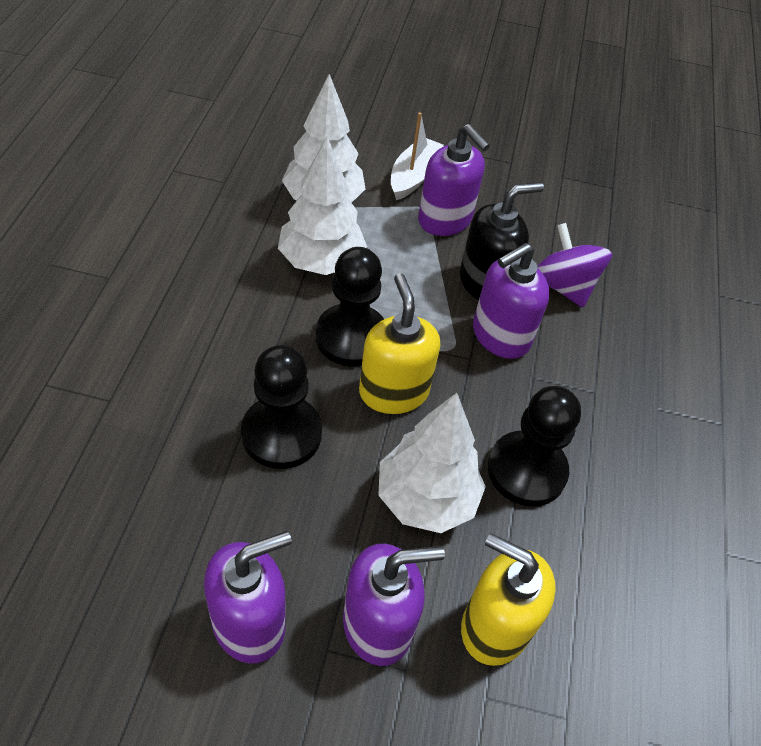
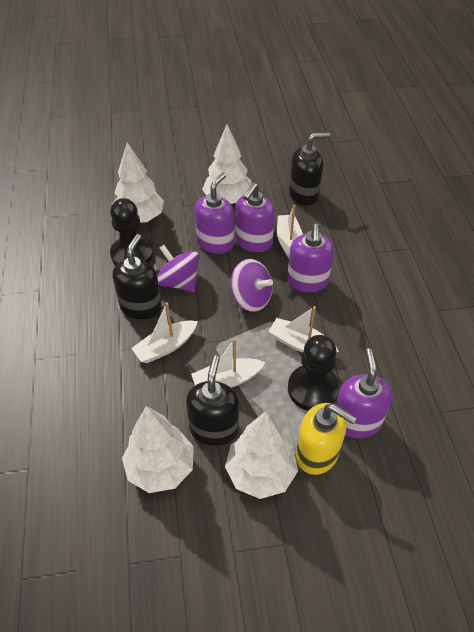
black pawn: [241,345,322,469] [315,247,384,367] [488,386,581,507] = 3 -> [110,198,153,265] [288,335,339,411] = 2
black soap dispenser: [460,182,544,300] = 1 -> [112,234,162,319] [186,355,239,446] [289,132,330,206] = 3
purple spinning top: [537,223,612,307] = 1 -> [157,245,200,292] [230,259,273,312] = 2
white boat: [391,112,444,200] = 1 -> [131,302,198,363] [191,339,266,388] [268,306,339,353] [277,204,303,258] = 4
white tree: [278,137,367,275] [282,74,366,203] [378,393,486,533] = 3 -> [112,142,164,223] [122,406,194,493] [202,125,252,204] [225,411,298,499] = 4
yellow soap dispenser: [359,273,440,414] [461,533,556,666] = 2 -> [296,403,357,475] = 1

